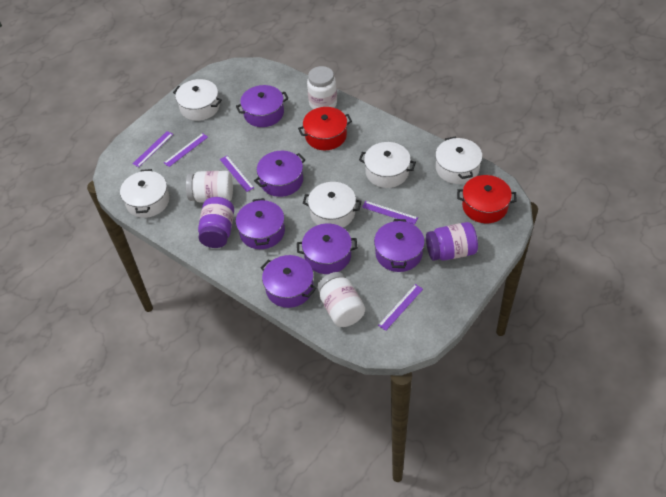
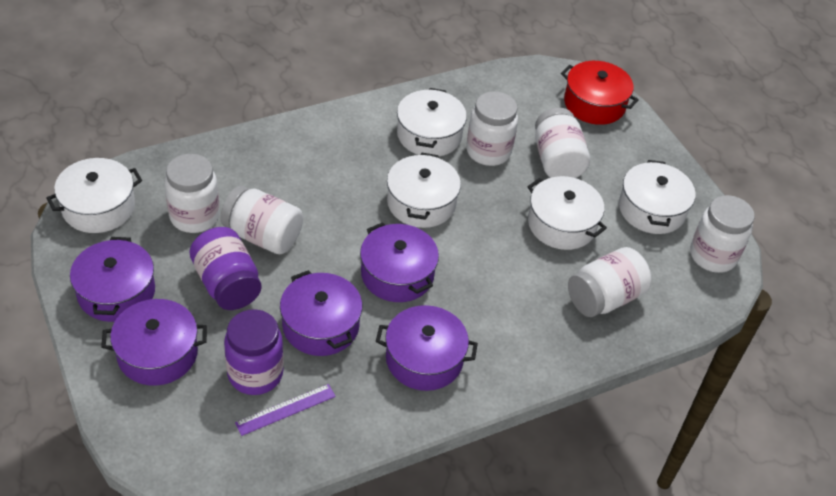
purple pot: [236,85,289,127] [236,198,285,249] [254,151,306,197] [261,255,316,308] [297,223,357,274] [374,219,425,272] = 6 -> [70,237,155,322] [101,299,207,386] [280,270,362,356] [360,222,439,302] [376,305,478,391] = 5
purple ruler: [132,131,173,167] [164,133,208,167] [220,156,254,192] [362,201,418,225] [378,284,423,331] = 5 -> [235,384,336,436] = 1
red pot: [298,107,352,150] [457,175,517,223] = 2 -> [561,61,639,125] = 1
white jar: [186,171,233,203] [307,66,337,109] [317,272,365,327] = 3 -> [164,154,220,233] [220,186,303,254] [466,91,518,166] [535,108,590,178] [568,247,651,317] [690,195,755,273] = 6

